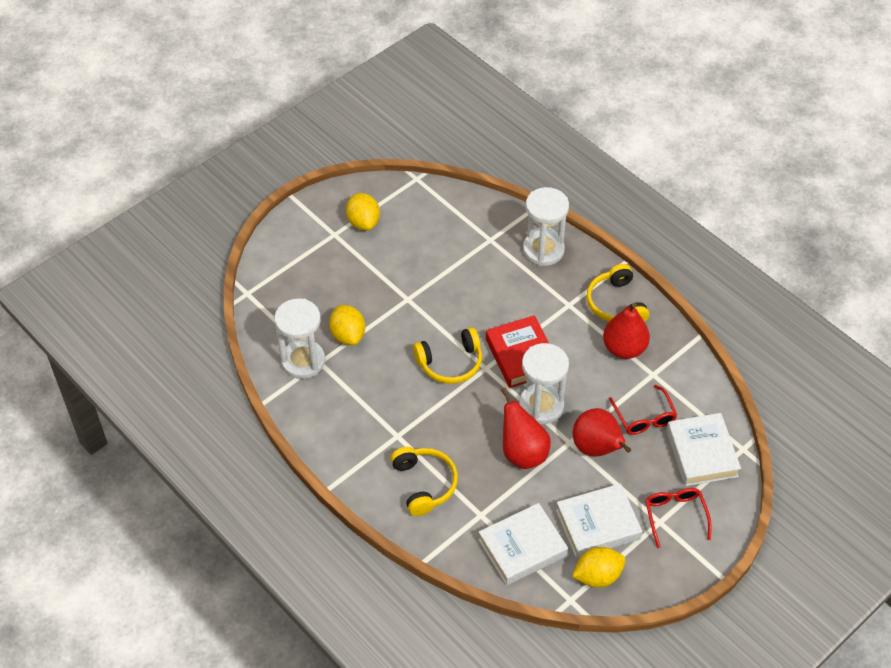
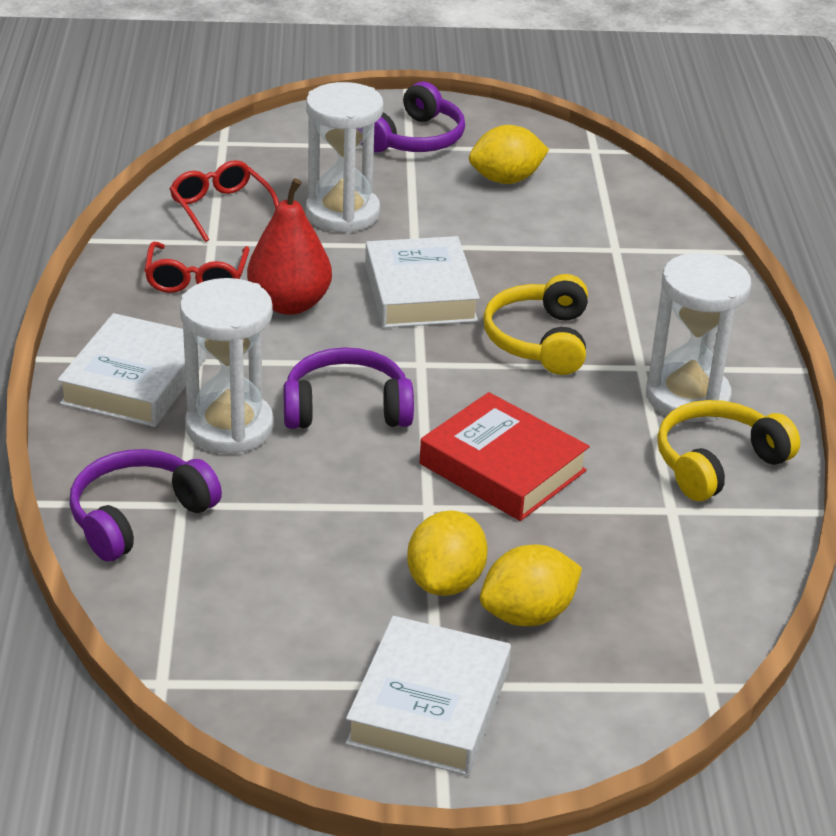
purple headphones: none = 0 -> [70,449,222,562] [284,347,414,429] [361,81,465,153] = 3
red pear: [501,388,551,469] [573,408,631,457] [603,303,650,359] = 3 -> [247,178,332,315] = 1
yellow headphones: [391,447,458,516] [413,327,482,384] [587,264,649,322] = 3 -> [483,274,588,375] [657,400,800,501] = 2

